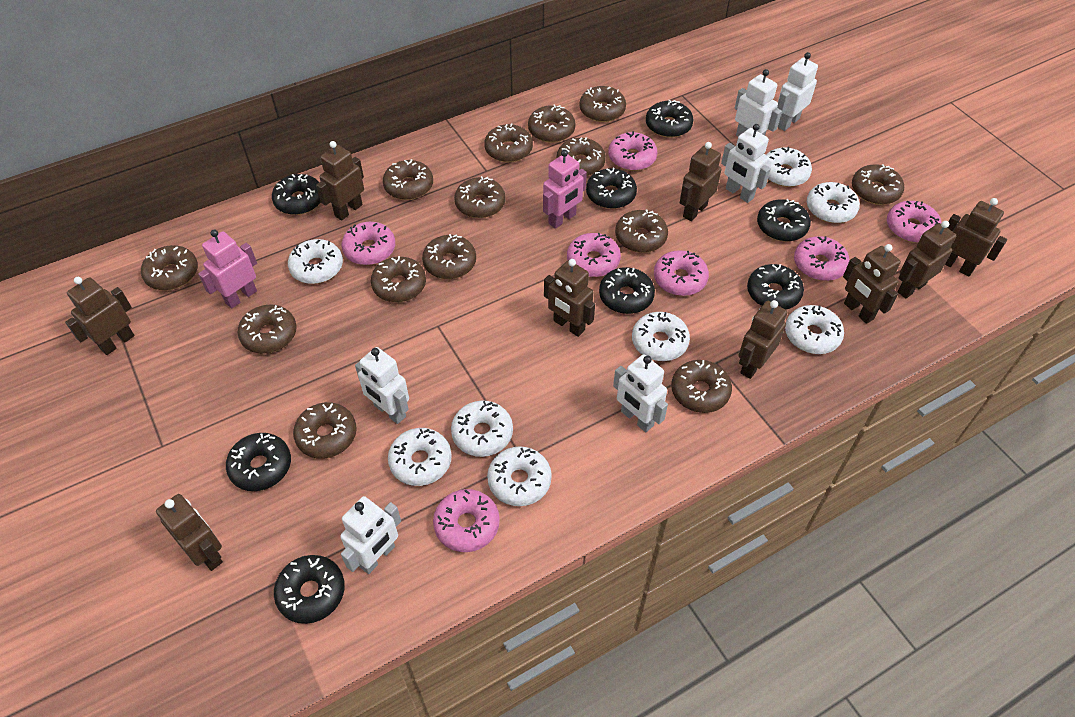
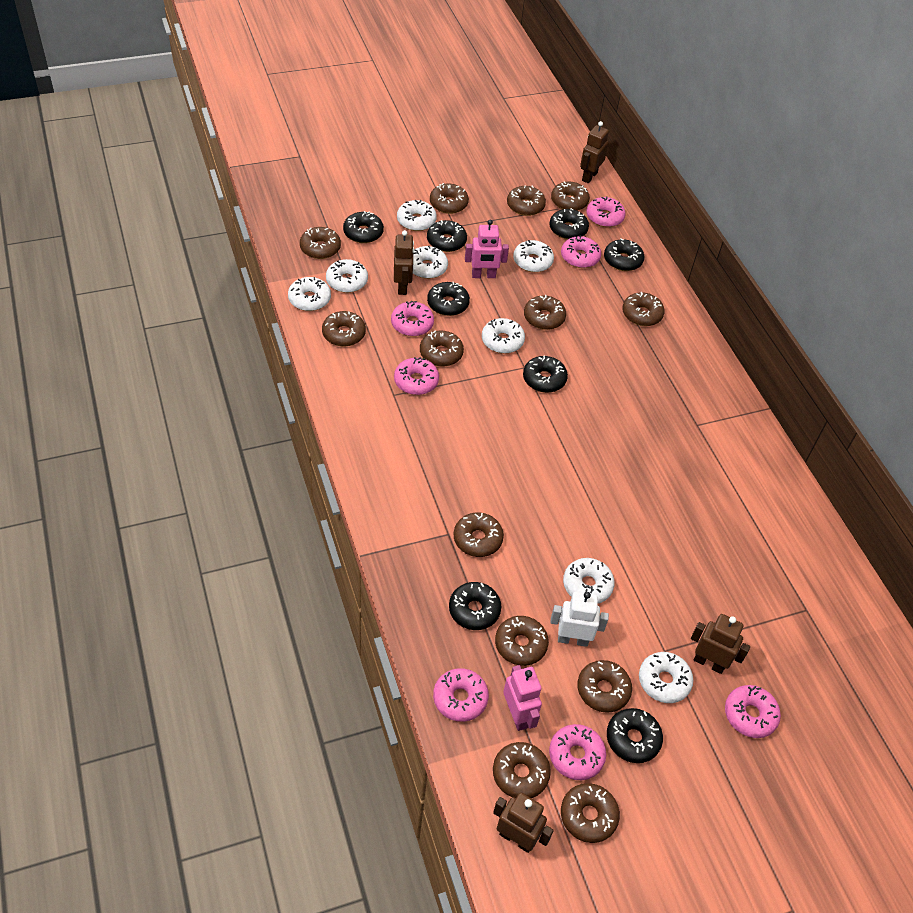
brown donut: [141,245,198,290] [238,304,296,354] [293,402,357,459] [371,256,426,302] [383,159,433,200] [422,234,476,279] [454,176,506,218] [484,123,533,162] [528,104,576,143] [557,137,606,176] [579,86,626,122] [615,210,668,253] [671,360,732,413] [852,164,904,205] = 14 -> [300,227,341,259] [322,311,366,346] [420,330,464,366] [430,183,469,214] [454,512,504,557] [493,742,551,798] [495,616,549,666] [507,186,546,216] [524,295,566,330] [551,181,590,211] [561,783,620,843] [577,660,632,713] [622,292,665,326] = 13
brown robot: [65,277,134,355] [156,494,223,571] [316,141,364,221] [544,259,595,337] [680,142,721,221] [738,300,787,379] [843,244,901,324] [898,221,956,299] [945,198,1007,276] = 9 -> [394,230,414,295] [493,793,554,853] [580,121,609,183] [691,614,750,674] = 4
white robot: [340,496,401,574] [355,347,409,424] [613,355,668,432] [721,124,771,203] [735,69,782,137] [777,52,818,131] = 6 -> [550,592,609,647] = 1

